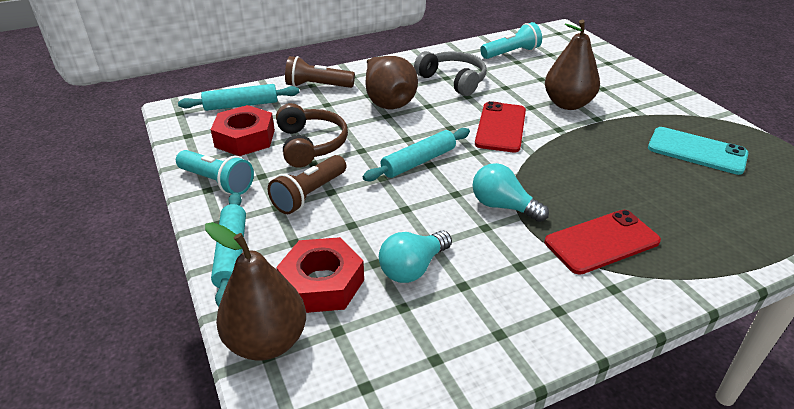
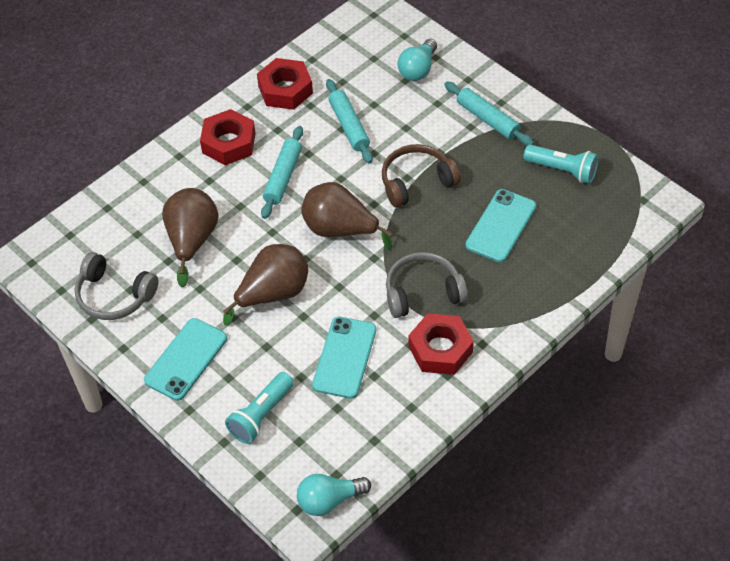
brown flashlight: [268,155,346,214] [285,56,355,88] = 2 -> none = 0
grey headphones: [414,51,487,96] = 1 -> [74,252,159,320] [386,252,468,318] = 2
red nut: [211,105,275,156] [276,237,364,313] = 2 -> [200,109,256,165] [257,58,313,110] [409,313,474,375] = 3
red phone: [475,101,526,152] [545,210,661,275] = 2 -> none = 0
turquoise phone: [648,127,748,175] = 1 -> [144,318,227,401] [312,317,376,399] [465,189,536,262] = 3

